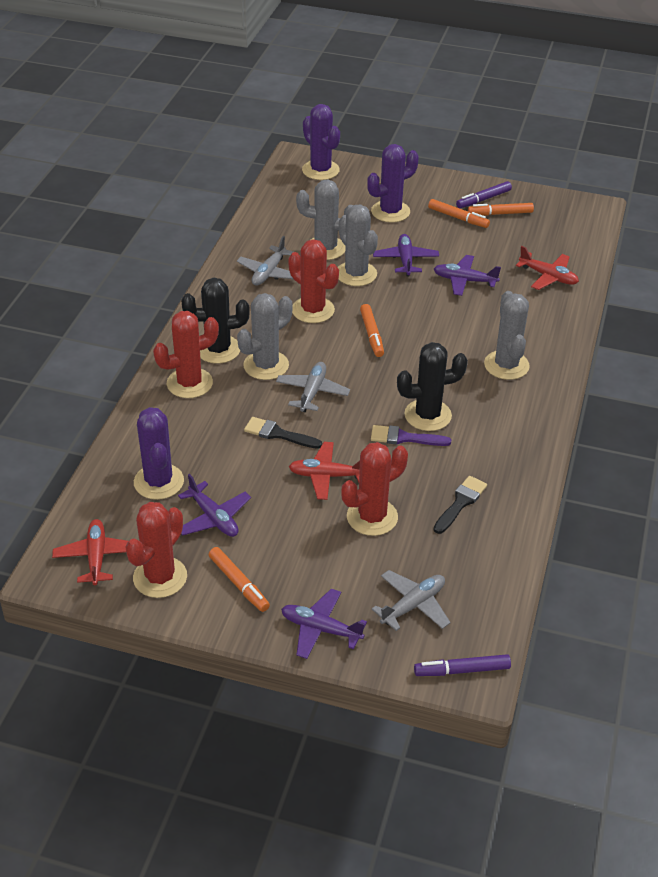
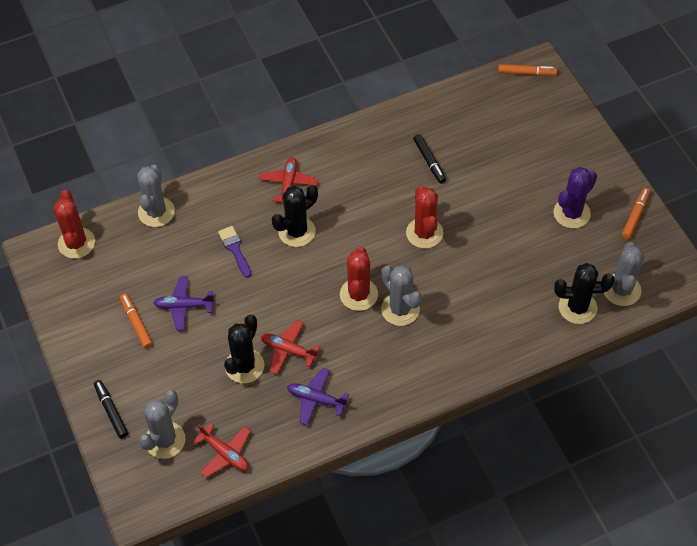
black brush: [244,417,322,449] [434,476,487,534] = 2 -> none = 0
black cactus: [181,278,250,364] [397,342,468,431] = 2 -> [224,315,264,383] [272,185,318,247] [554,263,615,324] = 3
black marker: none = 0 -> [94,380,128,438] [413,134,446,184] = 2
grey plane: [237,236,293,286] [276,362,350,412] [372,570,450,631] = 3 -> none = 0
orange marker: [209,547,270,612] [360,304,384,357] [428,199,490,228] [468,203,534,216] = 4 -> [120,294,153,349] [498,64,557,76] [622,188,650,239] = 3
purple cactus: [134,407,184,500] [302,104,340,180] [367,144,419,223] = 3 -> [554,167,597,228] = 1
purple marker: [414,654,511,676] [456,181,512,208] = 2 -> none = 0
purple plane: [178,474,251,537] [281,589,367,659] [373,234,439,276] [434,255,501,296] = 4 -> [154,276,215,330] [287,368,349,425] = 2
red cactus: [125,502,187,598] [153,311,219,398] [288,239,339,323] [341,442,408,536] = 4 -> [53,190,95,259] [340,247,378,311] [406,186,443,249] = 3

